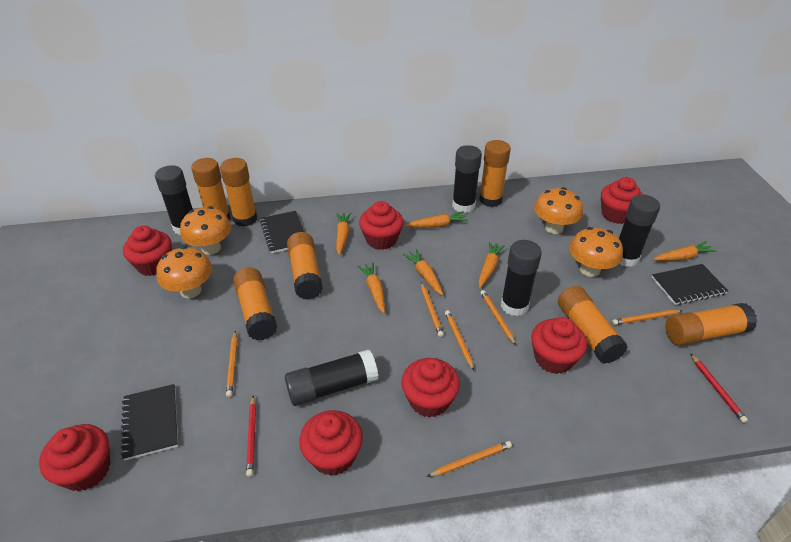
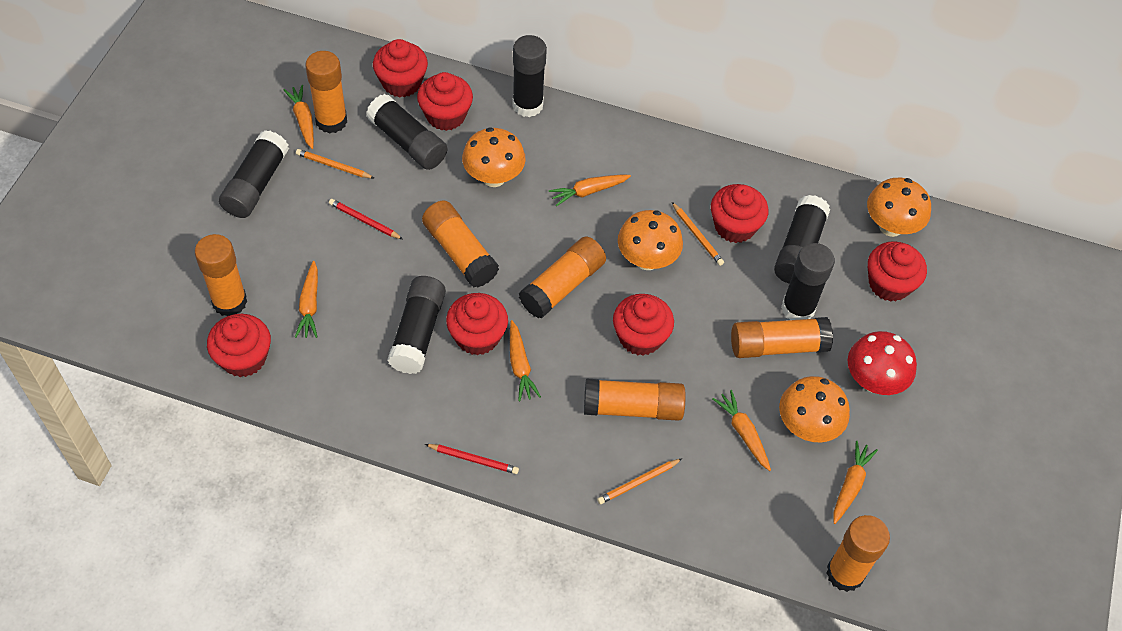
black glue stick: [155,165,193,235] [285,349,378,406] [452,145,482,213] [501,240,542,316] [619,194,660,267] = 5 -> [219,130,289,218] [366,94,447,170] [387,276,446,374] [512,35,547,117] [774,195,830,284] [781,243,835,320] = 6
black notebook: [121,384,178,461] [260,211,304,253] [651,264,728,305] = 3 -> none = 0
orange pencil: [226,331,237,397] [421,282,444,337] [427,441,512,477] [445,310,474,371] [480,290,516,345] [612,310,682,325] = 6 -> [296,149,374,178] [597,459,682,504] [672,202,724,266] = 3
red mushroom: none = 0 -> [848,331,917,395] = 1

